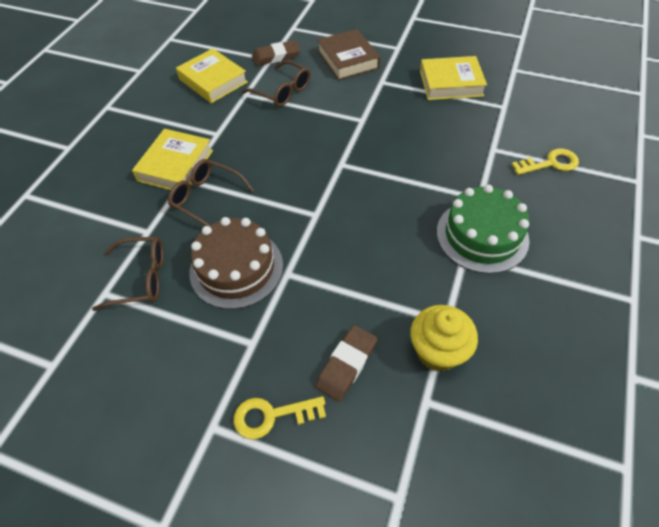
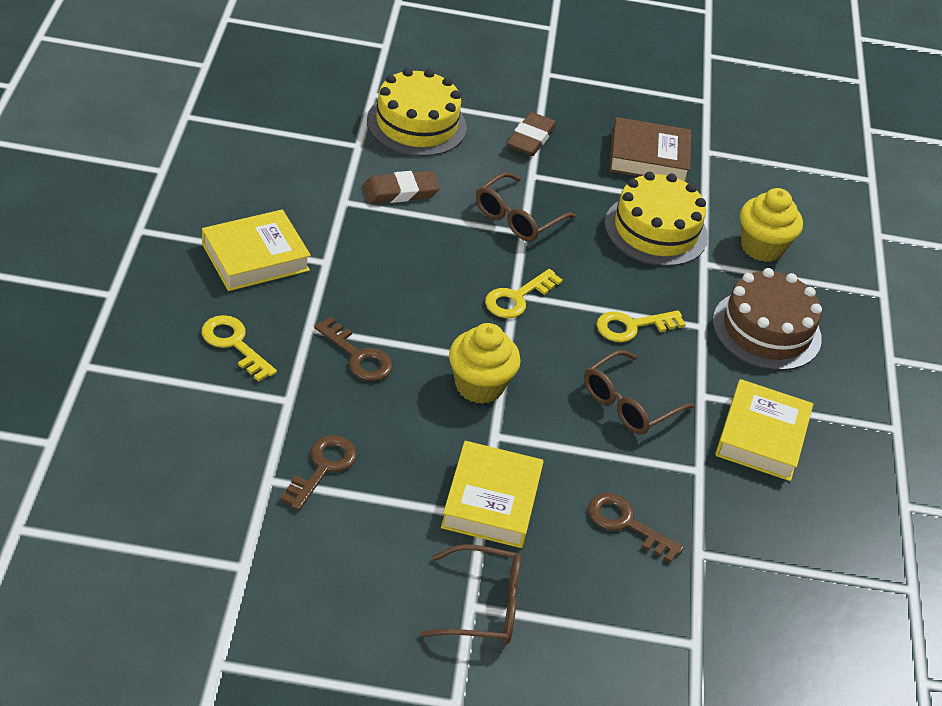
brown key: none = 0 -> [280,435,357,511] [314,317,393,381] [588,493,684,563] = 3
green cake: [437,184,530,274] = 1 -> none = 0
yellow cake: none = 0 -> [367,68,467,156] [604,172,708,266] = 2
yellow cupcake: [410,305,478,372] = 1 -> [449,323,521,404] [740,188,803,262] = 2
yellow key: [234,396,326,439] [511,149,579,175] = 2 -> [202,315,277,382] [485,269,563,318] [597,310,686,342] = 3

